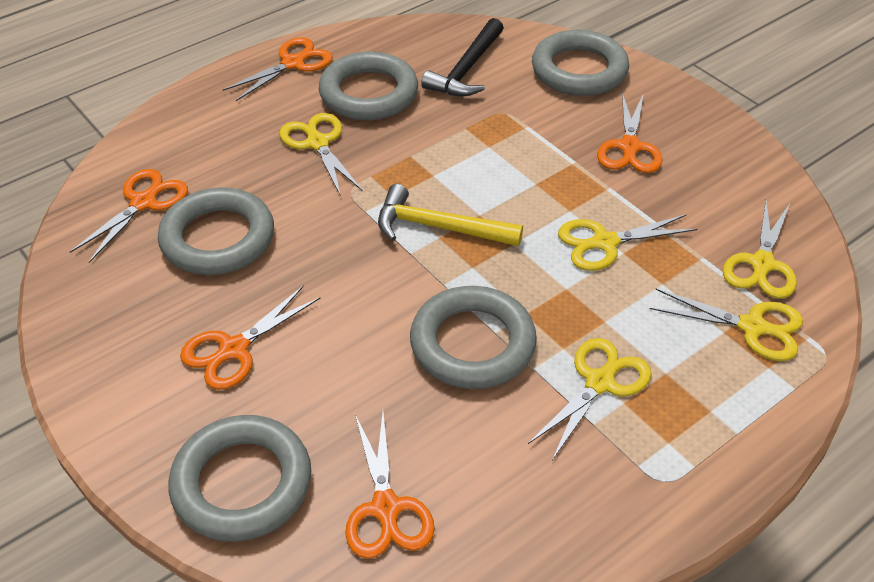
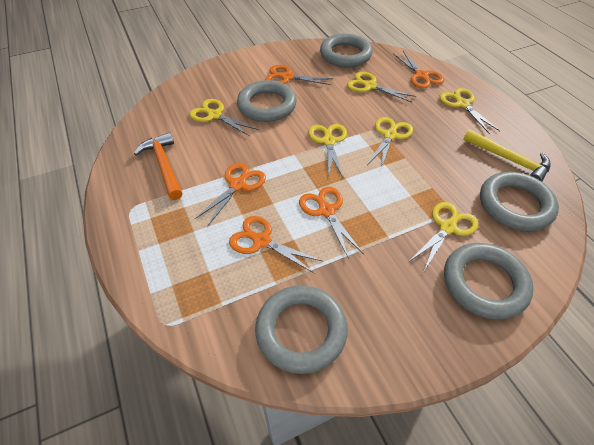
black hammer: [421,18,504,96] = 1 -> none = 0
orange hammer: none = 0 -> [134,132,182,200] = 1
yellow scissors: [280,113,362,196] [528,338,652,460] [558,214,697,271] [650,289,803,361] [723,201,797,299] = 5 -> [190,99,258,136] [309,124,347,177] [347,72,417,102] [367,117,413,168] [410,202,479,271] [439,88,500,134] = 6

